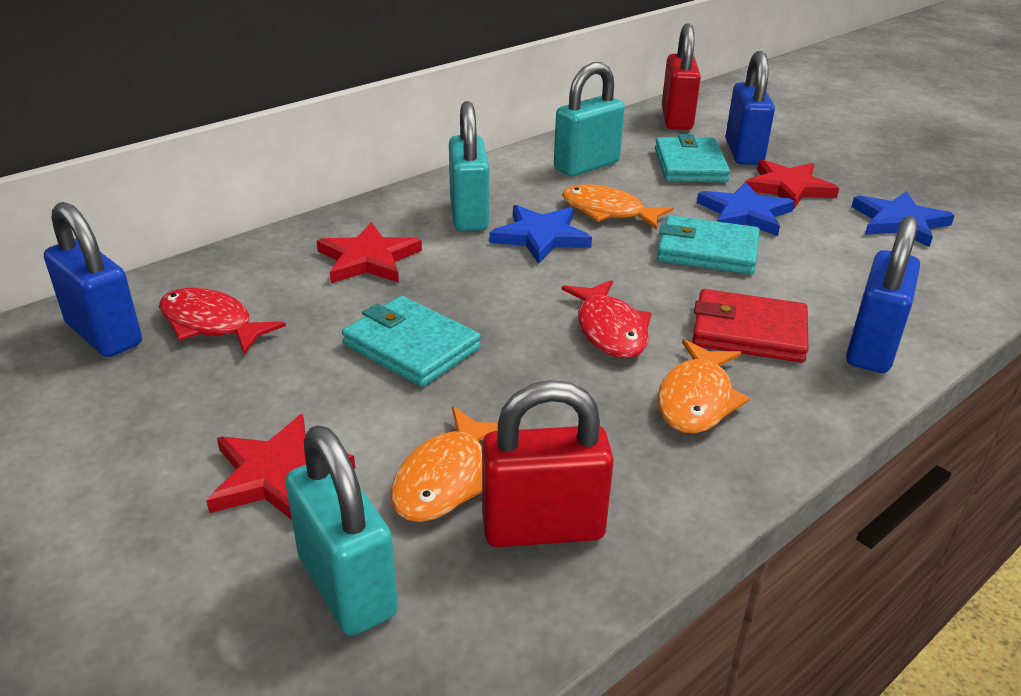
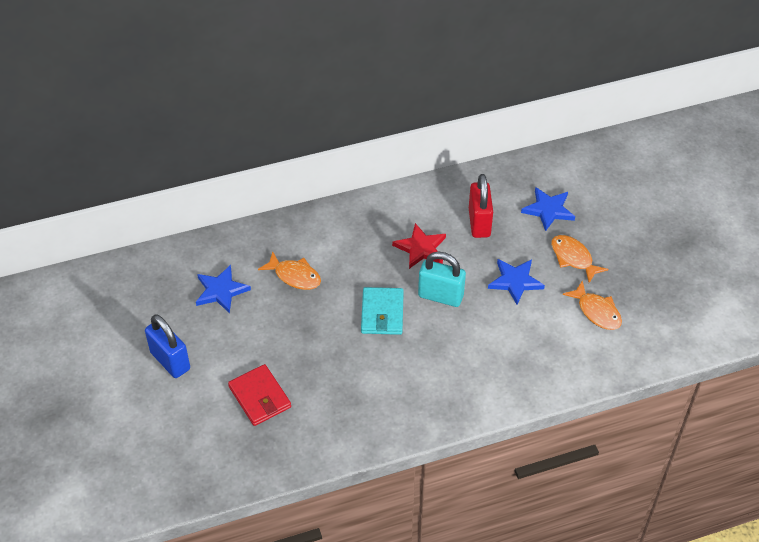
blue padlock: [44,202,142,357] [726,51,775,165] [846,216,920,373] = 3 -> [145,314,190,378] = 1
red fish: [159,288,286,355] [562,280,652,358] = 2 -> none = 0
red padlock: [482,380,614,547] [662,23,701,130] = 2 -> [469,174,493,238] = 1
red star: [206,414,355,520] [317,222,422,283] [745,159,839,210] = 3 -> [392,223,446,269] = 1
turquoise padlock: [285,425,398,636] [449,101,489,231] [554,62,625,176] = 3 -> [418,252,466,307] = 1
turquoise wallet: [342,296,481,387] [655,134,730,182] [657,215,760,274] = 3 -> [361,287,404,335] = 1

